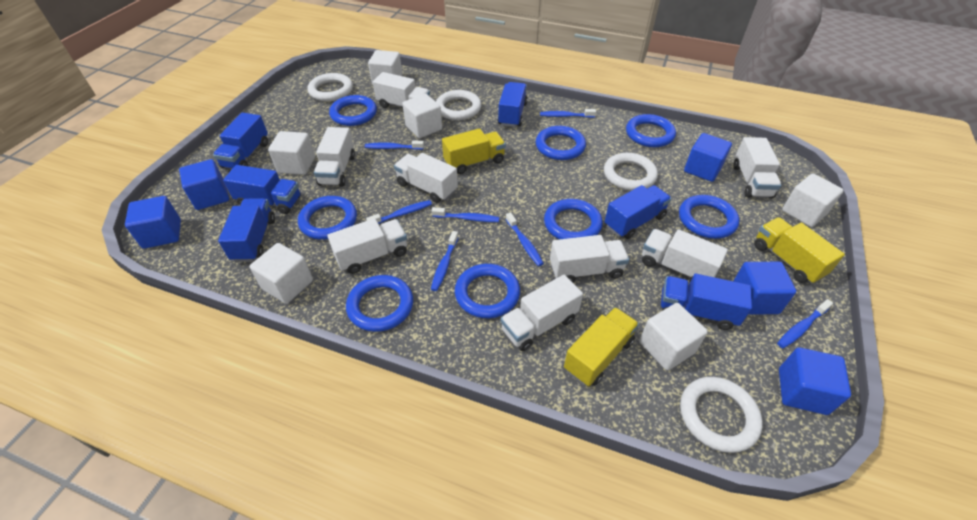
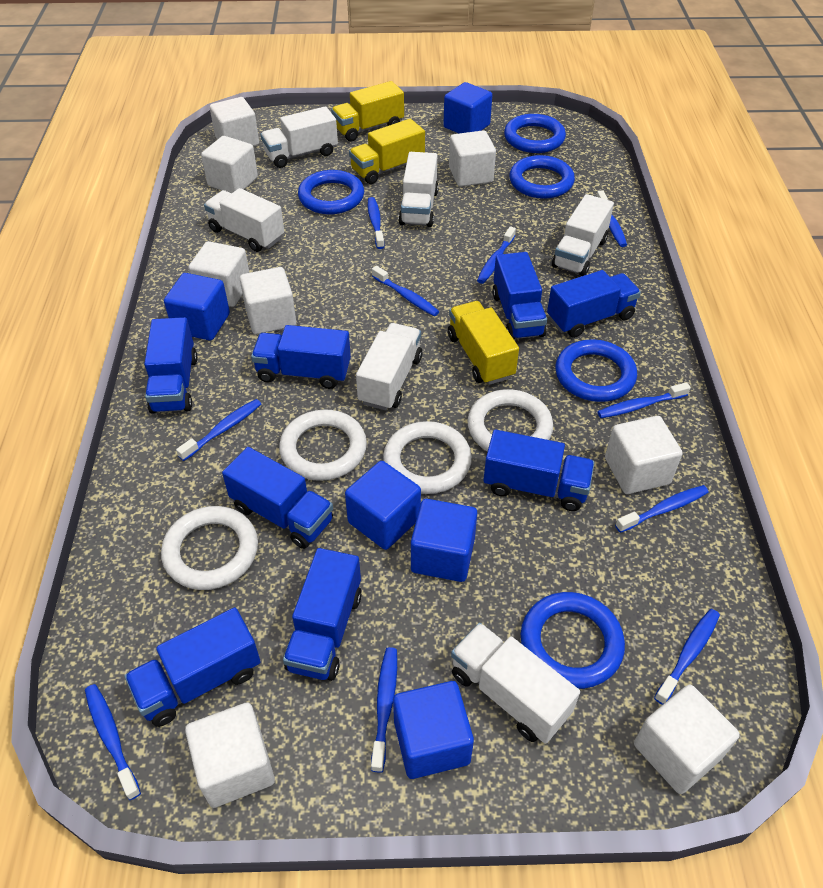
blue ring: [298,196,357,240] [329,95,377,126] [346,275,413,332] [455,264,520,318] [536,126,586,160] [544,199,603,239] [626,114,676,147] [679,195,739,239] = 8 -> [298,170,364,214] [504,114,566,153] [509,155,575,199] [521,592,625,689] [555,339,637,402] = 5
blue toothbrush: [365,141,424,150] [366,200,432,224] [431,207,499,222] [431,231,459,291] [506,212,544,266] [540,109,596,118] [777,299,833,348] = 7 -> [85,684,141,800] [176,399,261,461] [368,197,384,249] [371,647,397,773] [372,266,439,316] [477,226,516,284] [596,190,627,247] [597,382,691,418] [615,485,709,533] [654,609,720,705] = 10
blue truck: [213,113,268,169] [218,198,275,262] [223,165,301,214] [498,82,528,127] [604,185,672,239] [661,274,752,330] = 6 -> [124,607,261,727] [144,317,197,413] [222,447,333,549] [251,325,351,389] [283,548,362,681] [483,430,595,511] [492,252,547,339] [547,270,641,338] = 8
white cube: [250,243,313,304] [268,131,315,175] [368,50,402,85] [402,94,442,138] [639,303,708,371] [782,173,844,227] = 6 -> [185,702,275,808] [188,241,250,307] [201,136,258,193] [210,97,259,146] [240,267,296,334] [449,130,496,187] [605,416,682,494] [634,684,740,794] = 8
white truck: [314,127,355,187] [327,218,407,274] [373,72,430,108] [394,153,458,203] [500,275,583,351] [550,235,629,282] [642,229,728,282] [733,137,781,198] = 8 -> [204,188,284,252] [261,106,338,168] [356,323,422,410] [398,152,439,227] [451,623,580,744] [552,194,614,276] = 6

